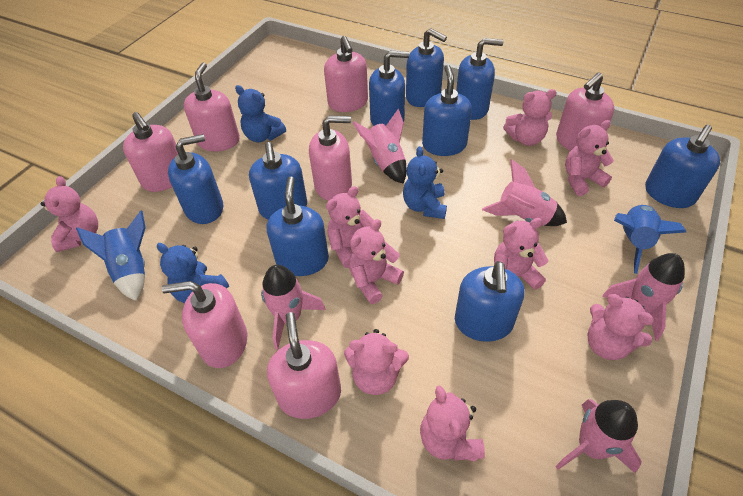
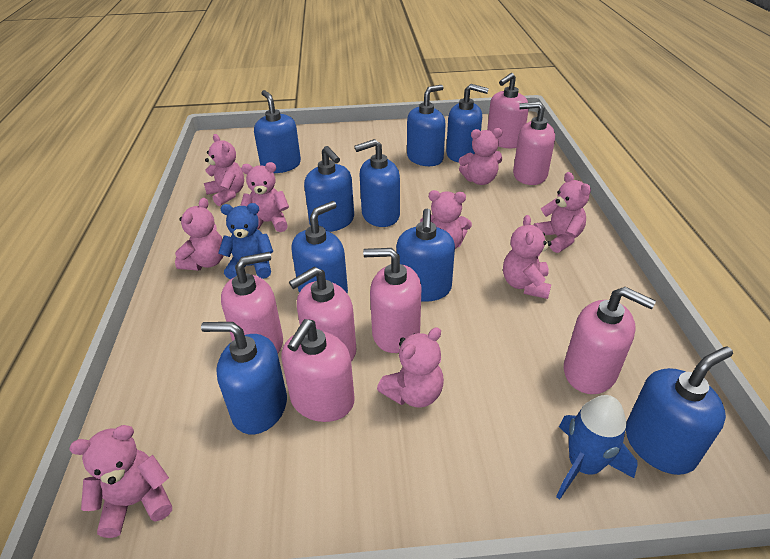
blue rocket: [76,211,146,301] [614,205,686,274] = 2 -> [556,395,638,500] = 1
blue teddy bear: [157,243,229,303] [235,85,286,142] [403,146,447,219] = 3 -> [218,203,273,279] = 1
pink rocket: [261,265,326,350] [352,108,407,184] [482,159,567,226] [555,399,642,474] [603,253,685,341] = 5 -> none = 0

